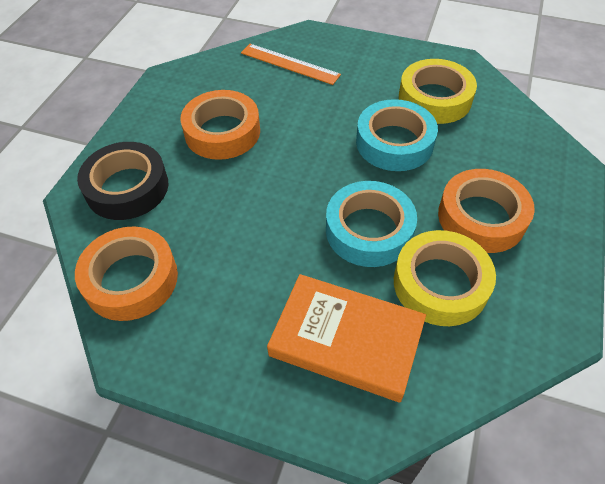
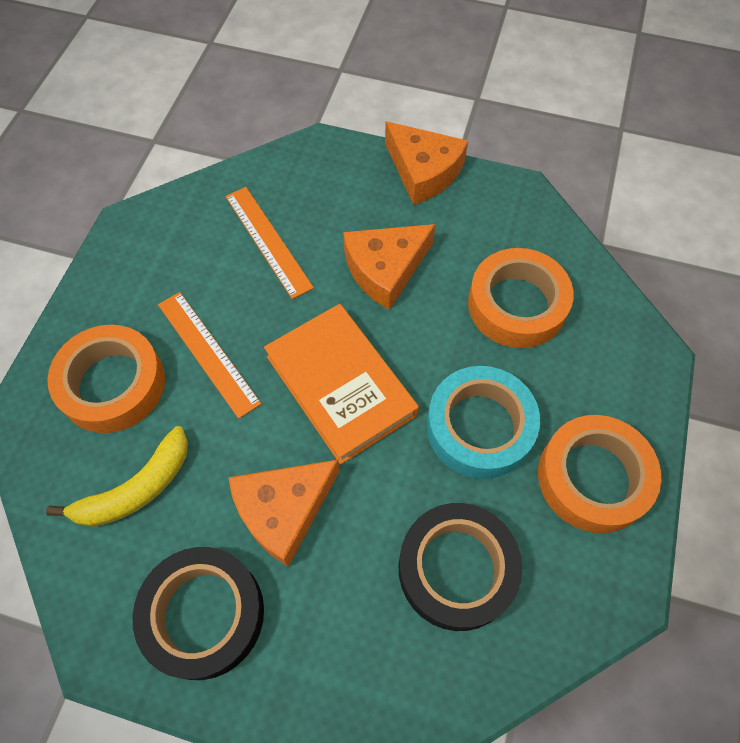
black tape: [77,142,168,220] = 1 -> [132,547,264,680] [398,503,522,631] = 2
orange cheese: none = 0 -> [228,460,340,567] [343,224,435,310] [385,121,468,205] = 3
orange ruler: [241,44,341,85] = 1 -> [158,292,262,419] [225,187,314,299] = 2
turquoise tape: [326,181,417,267] [356,99,438,171] = 2 -> [427,366,540,479] = 1
yellow banana: none = 0 -> [46,426,188,527] = 1
yellow tape: [394,230,496,326] [399,59,477,124] = 2 -> none = 0

